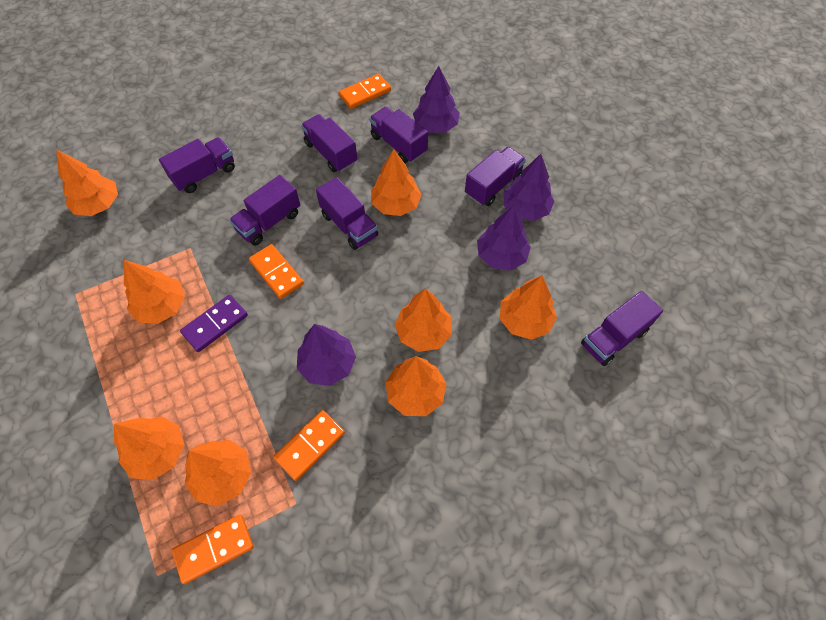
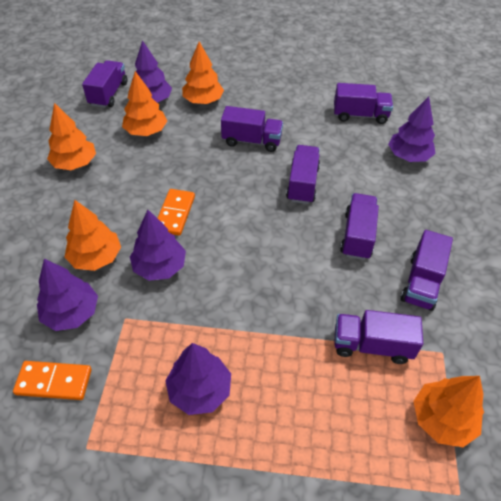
orange domino: [172,515,254,584] [249,244,304,299] [273,410,345,481] [339,74,391,109] = 4 -> [13,361,92,400] [158,189,195,236] = 2
orange tree: [56,149,118,216] [114,416,184,480] [124,260,185,324] [185,440,251,506] [371,149,422,216] [386,356,446,416] [395,288,452,352] [500,275,557,340] = 8 -> [47,103,96,170] [65,200,121,271] [122,71,167,136] [182,41,224,104] [413,376,484,447] = 5
purple domino: [180,295,248,352] = 1 -> none = 0
purple tree: [297,324,356,386] [413,66,460,133] [477,205,531,270] [503,154,554,221] = 4 -> [37,259,98,331] [130,210,186,281] [132,40,172,103] [165,343,231,415] [388,97,436,162] = 5

